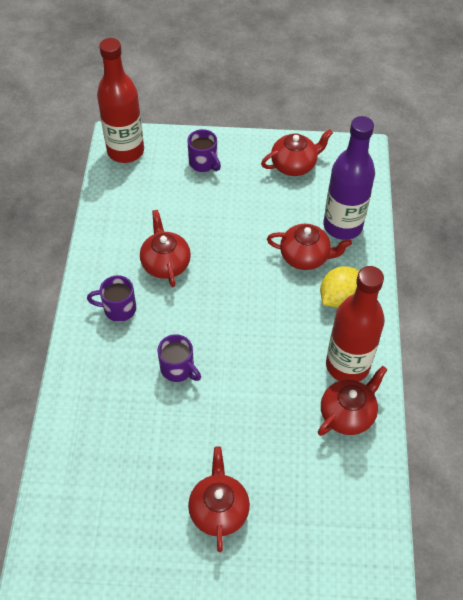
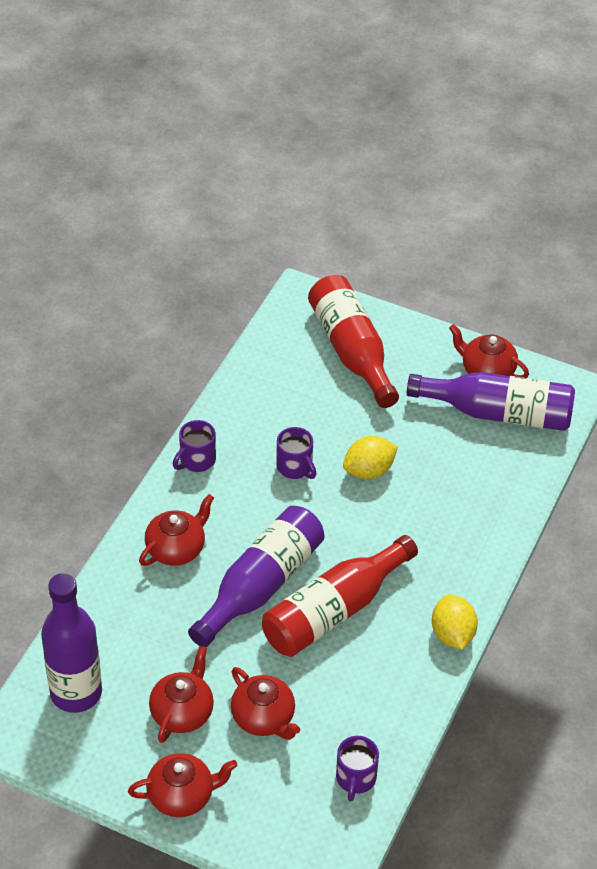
purple bottle: [324,116,375,240] = 1 -> [41,573,102,713] [188,506,324,647] [407,372,575,431] = 3
yellow lemon: [320,266,359,307] = 1 -> [343,436,398,479] [432,594,478,650] = 2

